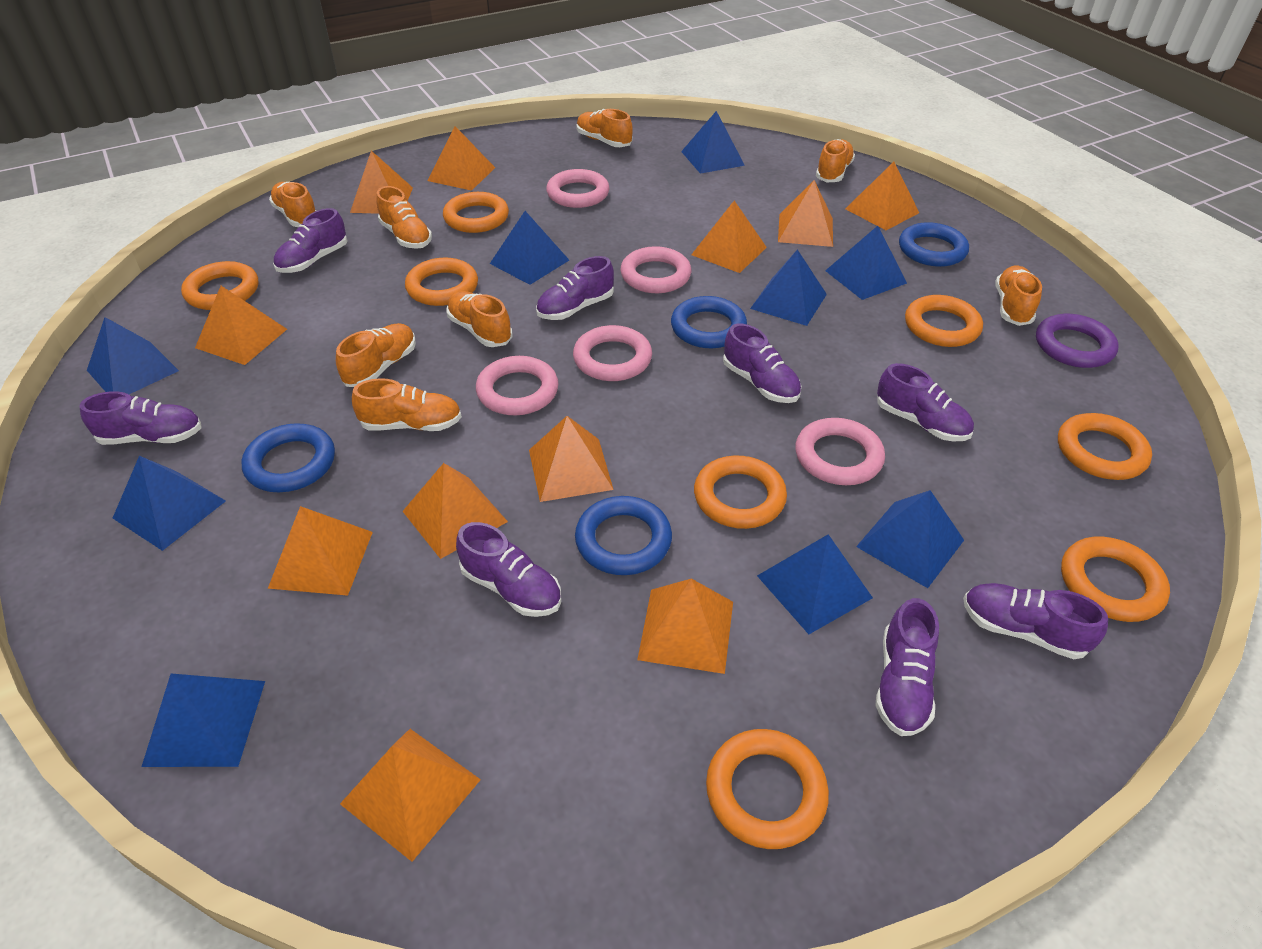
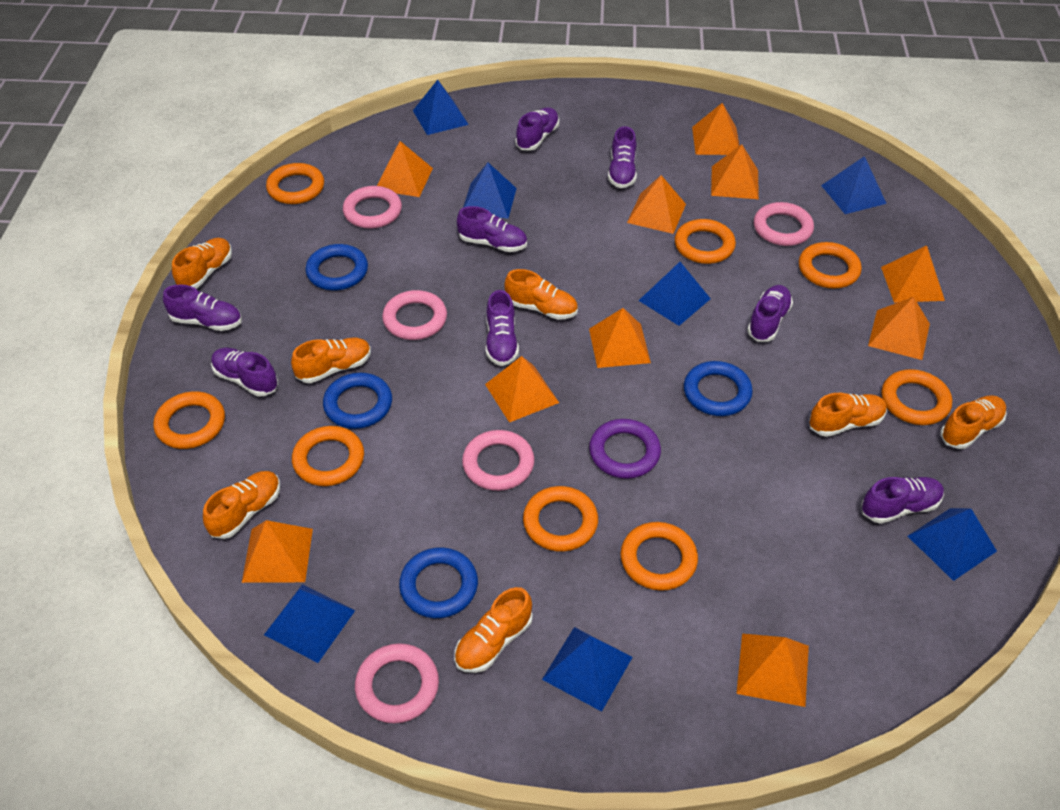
blue pyramid: [87,317,179,394] [113,456,226,551] [142,674,265,767] [490,211,569,285] [681,111,745,174] [750,249,827,326] [757,534,873,634] [825,226,907,300] [856,490,964,588] = 9 -> [264,584,355,663] [413,80,469,135] [463,163,517,219] [542,627,633,712] [638,262,711,326] [821,156,887,214] [908,508,997,581] = 7
orange pyramid: [195,286,287,365] [268,506,373,596] [340,729,481,862] [350,151,413,214] [402,463,508,559] [428,126,495,191] [529,416,614,502] [637,578,733,674] [691,200,767,273] [778,180,833,247] [845,162,919,230] = 11 -> [242,520,313,583] [377,141,433,197] [485,356,559,423] [589,308,651,368] [627,175,686,234] [692,103,739,155] [711,144,759,199] [736,634,809,707] [868,297,930,360] [881,245,945,303] = 10
orange shoe: [269,182,316,227] [336,323,416,387] [352,378,462,431] [376,186,432,249] [447,291,512,347] [576,109,633,147] [816,139,855,182] [995,266,1042,326] = 8 -> [172,238,232,289] [203,471,280,539] [291,338,371,383] [454,587,533,673] [504,269,578,320] [809,393,887,437] [940,395,1007,449] = 7

